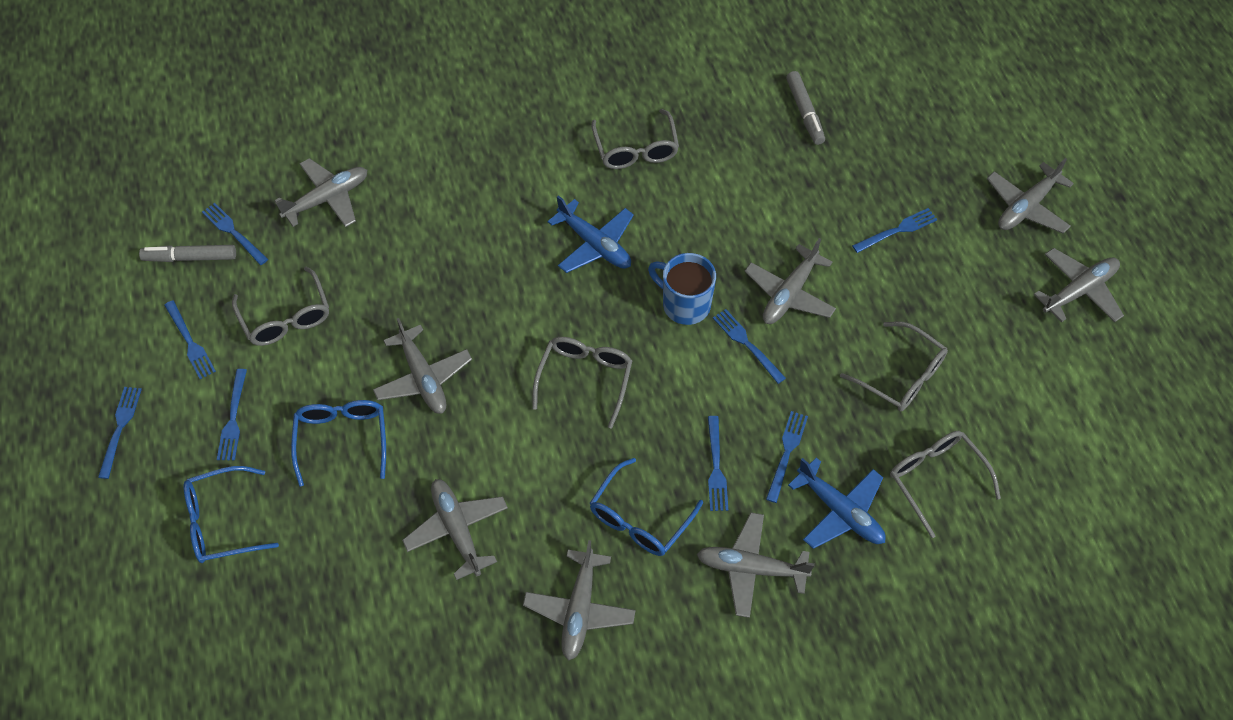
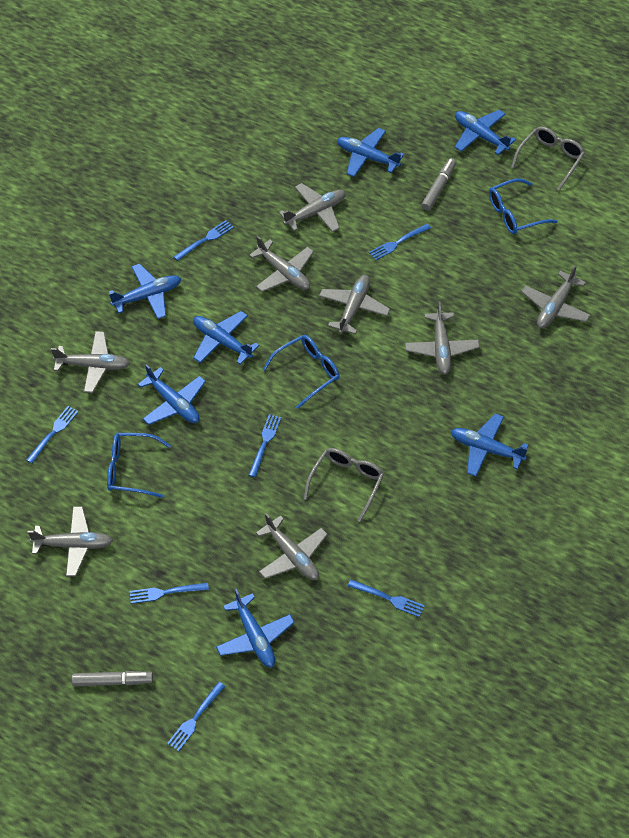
blue fork: [98,387,142,479] [164,300,216,379] [202,203,268,265] [217,369,247,461] [708,416,728,511] [713,309,786,384] [766,411,808,503] [852,208,938,253] = 8 -> [26,406,78,464] [130,583,209,604] [167,682,225,752] [173,220,234,261] [249,414,281,477] [348,579,425,617] [369,223,431,261] = 7
blue mug: [648,253,716,325] = 1 -> none = 0
blue plane: [547,195,634,273] [788,458,886,549] = 2 -> [108,264,181,319] [138,364,206,425] [193,311,259,365] [216,589,295,667] [337,128,404,177] [451,413,529,477] [455,110,516,155] = 7
grey glasses: [232,267,329,346] [532,337,632,429] [591,109,679,169] [840,321,948,411] [890,431,1001,538] = 5 -> [304,448,384,522] [511,126,585,191] = 2

